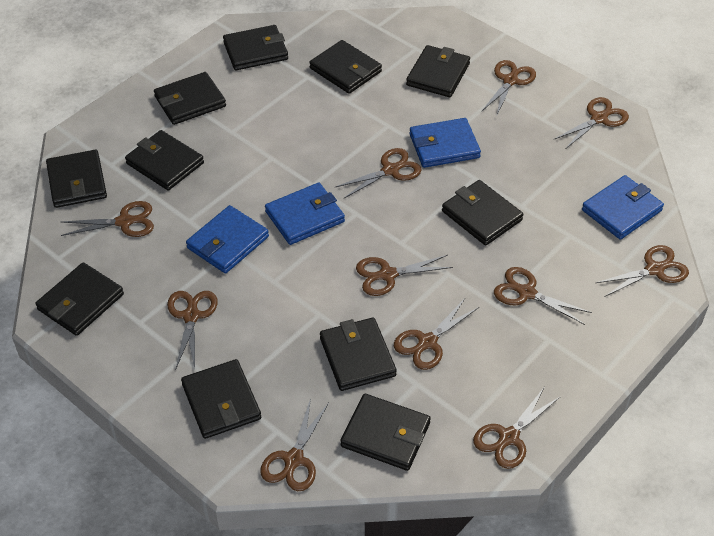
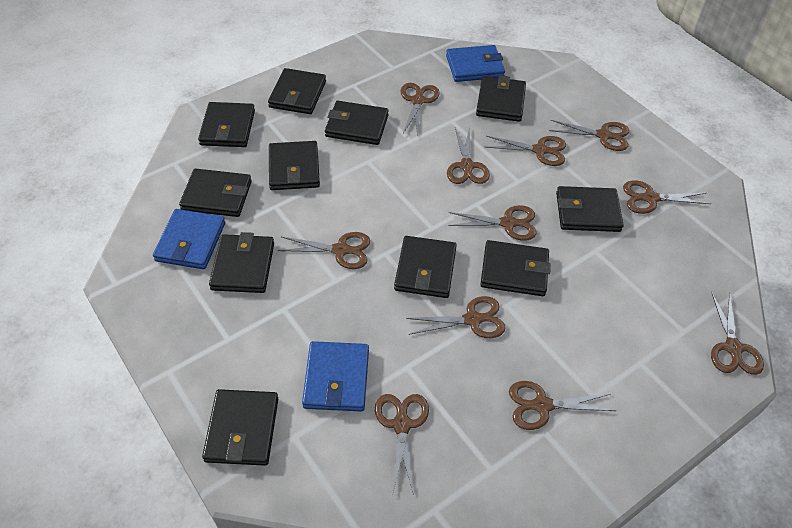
blue wallet: [186,205,269,273] [265,183,345,245] [409,118,481,168] [582,175,664,240] = 4 -> [153,209,225,269] [302,341,369,412] [446,45,505,82] = 3

